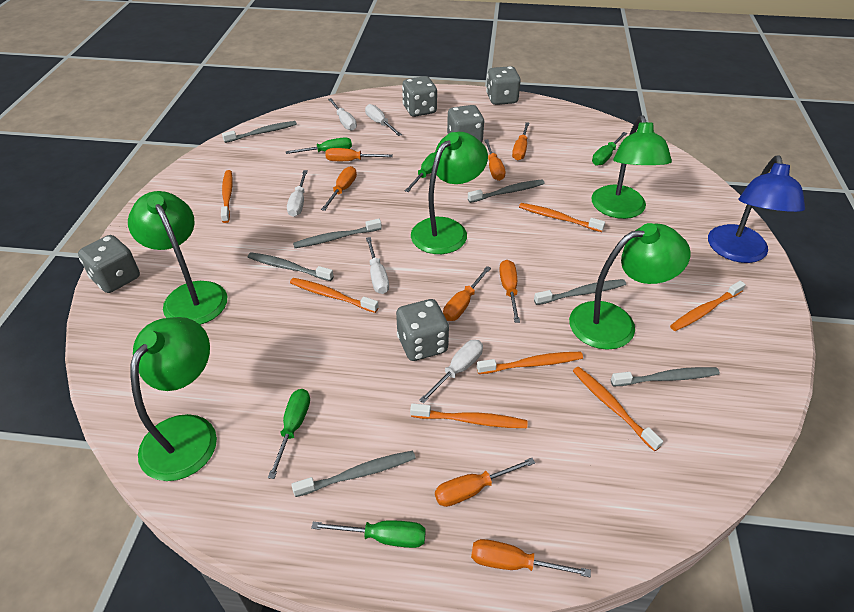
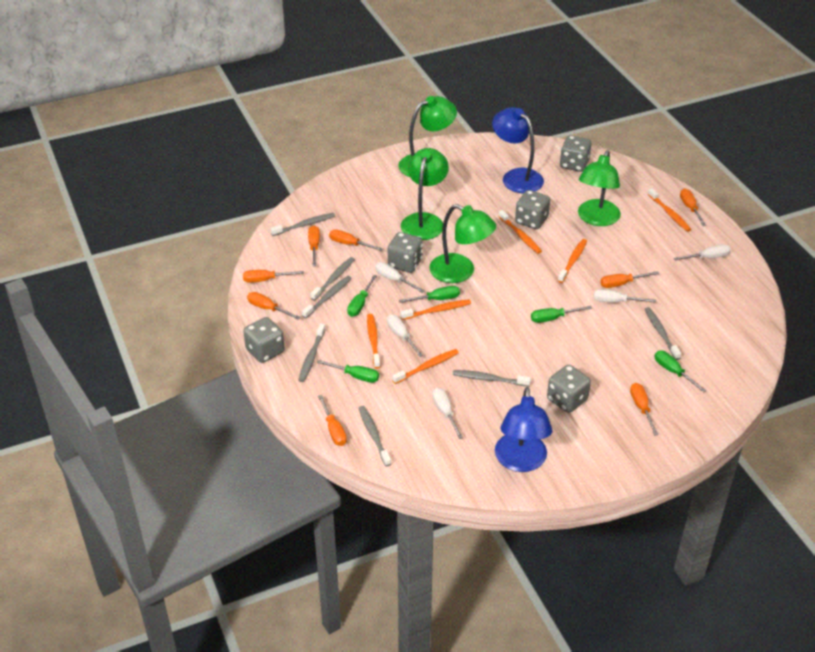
blue lamp: [708,156,805,263] = 1 -> [492,107,544,193] [495,387,553,472] = 2
green lamp: [128,191,227,325] [130,317,217,481] [411,132,488,254] [569,223,691,350] [591,115,672,219] = 5 -> [398,96,457,177] [401,148,449,240] [429,204,496,283] [578,150,621,226] = 4
orange toothbrush: [221,170,233,223] [290,278,379,313] [410,403,528,428] [477,352,583,374] [519,203,605,232] [573,367,663,452] [670,281,746,331] = 7 -> [367,314,380,369] [392,349,459,384] [400,299,471,320] [498,210,542,254] [558,239,587,283] [648,188,691,232] = 6

